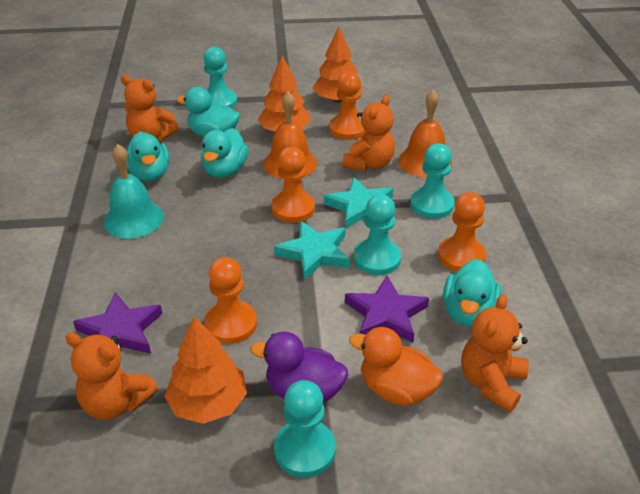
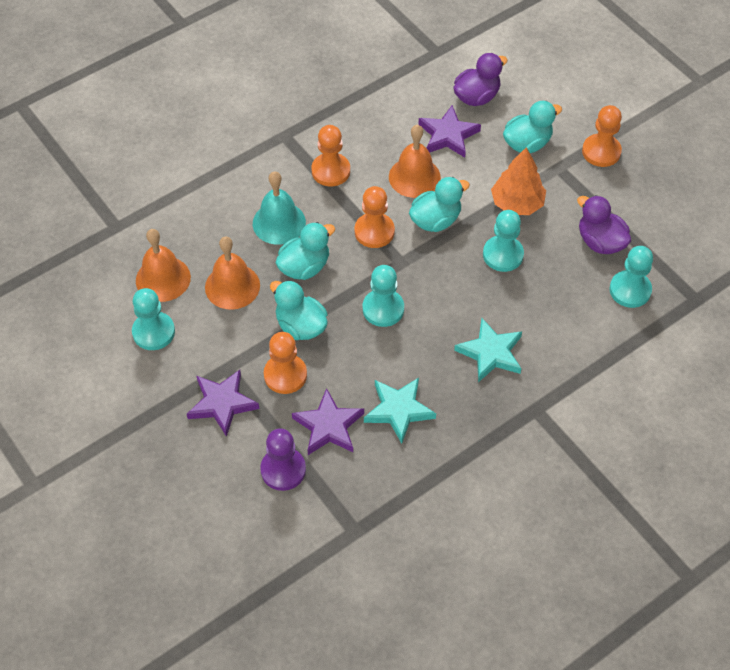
orange bell: [264,92,317,179] [398,90,452,178] = 2 -> [136,229,191,302] [205,237,260,310] [389,125,441,198] = 3
orange duck: [349,327,443,406] = 1 -> none = 0
orange teddy bear: [65,332,158,420] [121,75,179,141] [342,95,395,171] [461,294,529,412] = 4 -> none = 0
orange tree: [164,316,247,424] [257,55,311,131] [313,27,362,103] = 3 -> [491,147,546,215] = 1
purple duck: [251,331,348,403] = 1 -> [453,53,507,106] [577,195,631,254] = 2
purple pawn: none = 0 -> [260,428,306,491] = 1
purple star: [73,292,162,354] [345,276,429,343] = 2 -> [187,370,259,437] [292,388,364,455] [418,105,481,158] = 3

